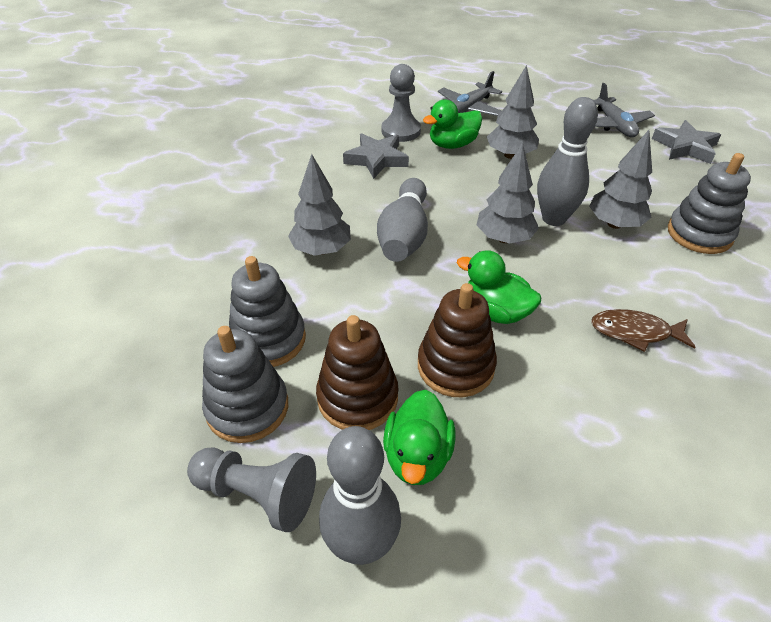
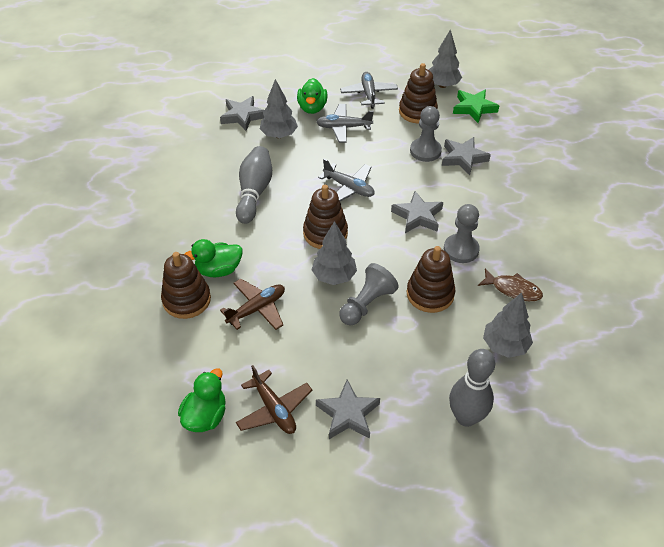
brown plane: none = 0 -> [220,279,285,330] [236,365,312,434] = 2
brown stacking toy: [316,315,399,430] [418,283,497,397] = 2 -> [161,252,211,319] [303,185,348,249] [399,63,438,124] [407,246,456,313] = 4
green star: none = 0 -> [453,89,499,123] = 1
grey bowling pin: [319,426,401,565] [377,178,428,262] [537,97,598,226] = 3 -> [236,146,272,224] [449,349,495,427] = 2
grey pawn: [187,447,316,532] [382,64,421,142] = 2 -> [339,263,398,325] [410,106,442,162] [444,204,480,263] = 3
grey plane: [438,71,502,116] [593,83,655,137] = 2 -> [316,104,374,143] [318,159,375,201] [340,72,398,109] = 3
grey stacking toy: [202,326,288,443] [229,256,306,367] [668,153,751,254] = 3 -> none = 0
grey star: [343,133,409,179] [652,120,721,164] = 2 -> [220,96,264,131] [316,380,380,439] [391,191,443,233] [442,137,491,175] = 4

